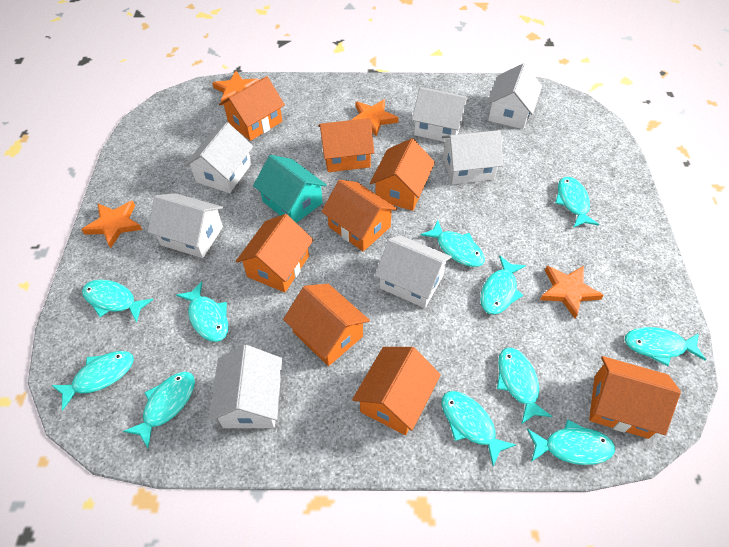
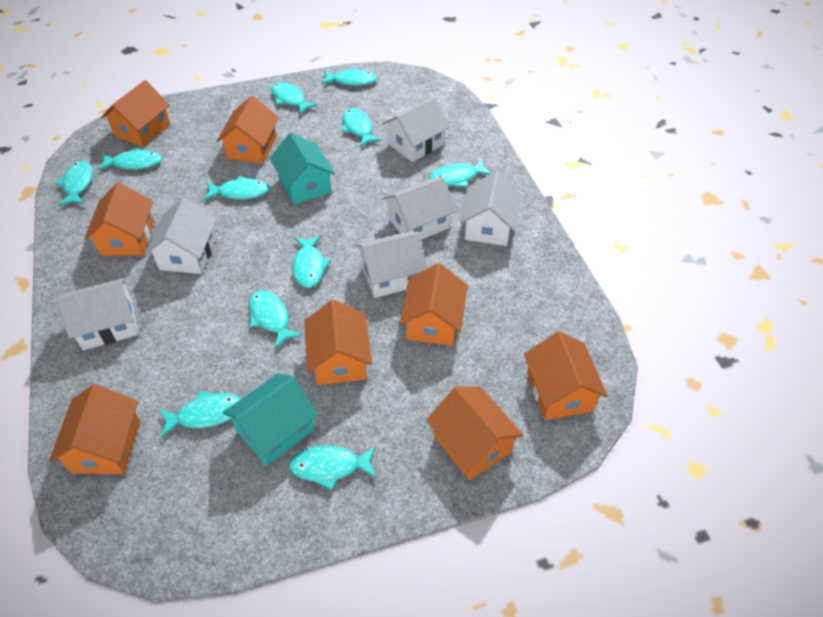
orange star: [81,201,142,248] [212,71,260,105] [351,99,399,136] [540,266,604,319] = 4 -> none = 0
turquoise house: [253,155,327,223] = 1 -> [223,373,318,465] [269,133,335,204] = 2
white house: [148,193,223,258] [184,122,254,193] [209,345,282,428] [375,235,452,308] [412,87,469,142] [442,130,503,185] [487,63,542,129] = 7 -> [56,277,138,350] [145,198,217,274] [355,231,427,298] [382,97,450,162] [383,177,456,240] [460,171,521,246] = 6

